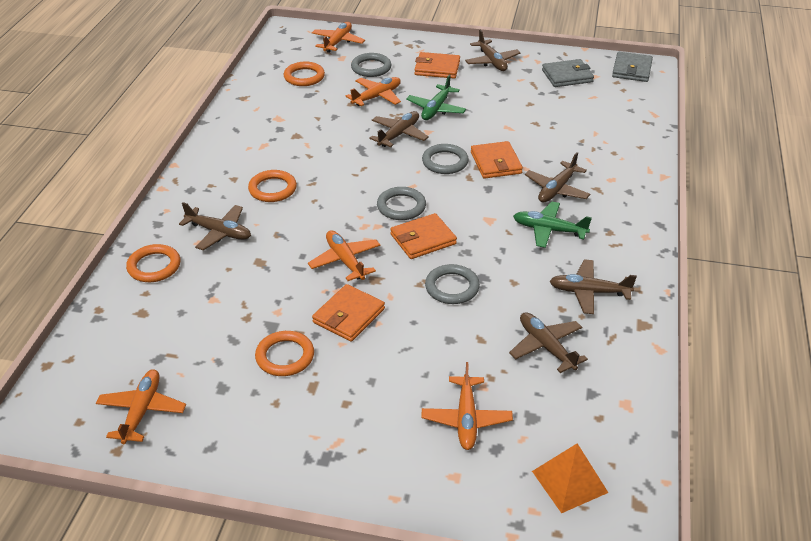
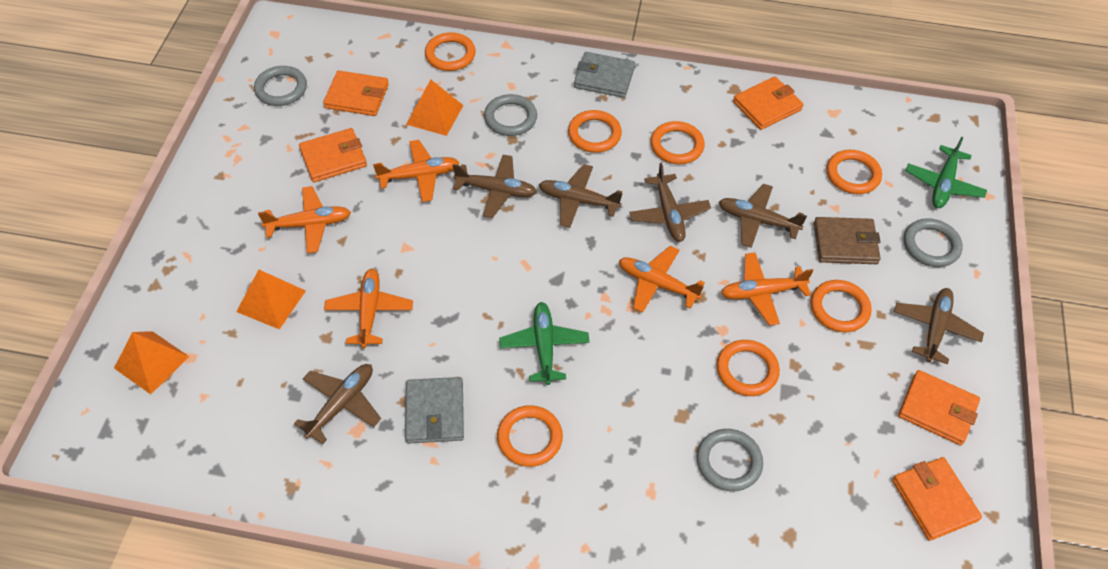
brown wallet: none = 0 -> [814,217,881,264] = 1
orange pyramid: [532,443,608,513] = 1 -> [114,331,189,394] [236,269,306,329] [406,80,464,136] = 3
orange ring: [126,244,180,282] [248,170,297,202] [255,331,314,376] [283,62,325,86] = 4 -> [425,32,476,71] [497,405,563,467] [568,110,622,153] [650,121,705,164] [716,340,780,396] [811,280,872,332] [826,150,882,194] = 7
orange wallet: [312,284,385,342] [390,213,457,259] [414,52,460,79] [471,141,523,179] = 4 -> [299,128,367,182] [323,70,389,116] [733,77,804,130] [892,457,982,541] [898,370,980,445] = 5

